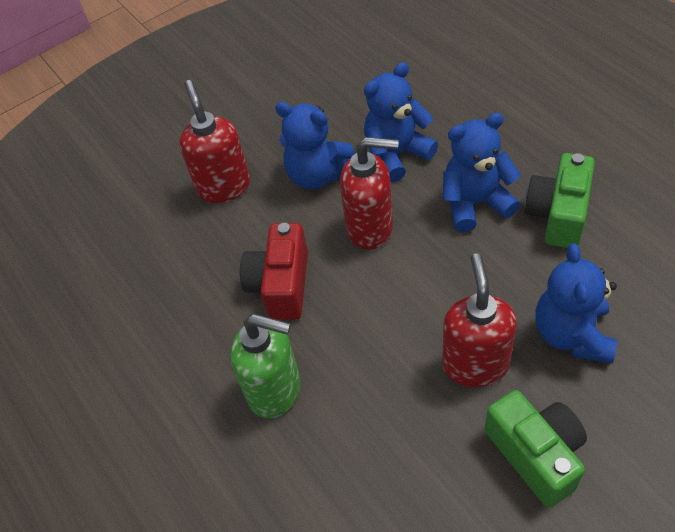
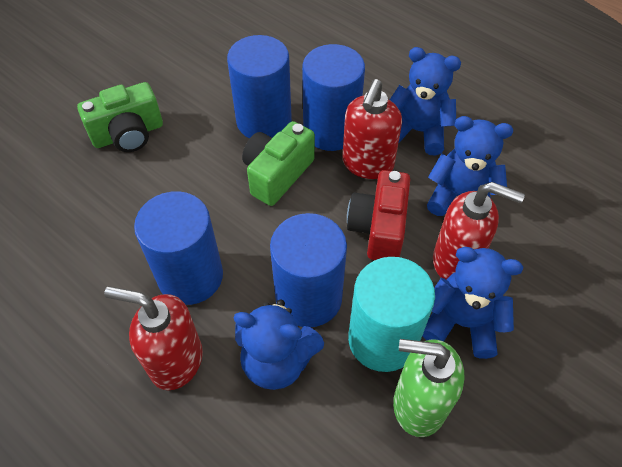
blue cylinder: none = 0 -> [134,191,223,305] [227,35,292,138] [270,213,347,327] [302,44,365,151] = 4
turquoise cylinder: none = 0 -> [348,257,435,372] = 1

